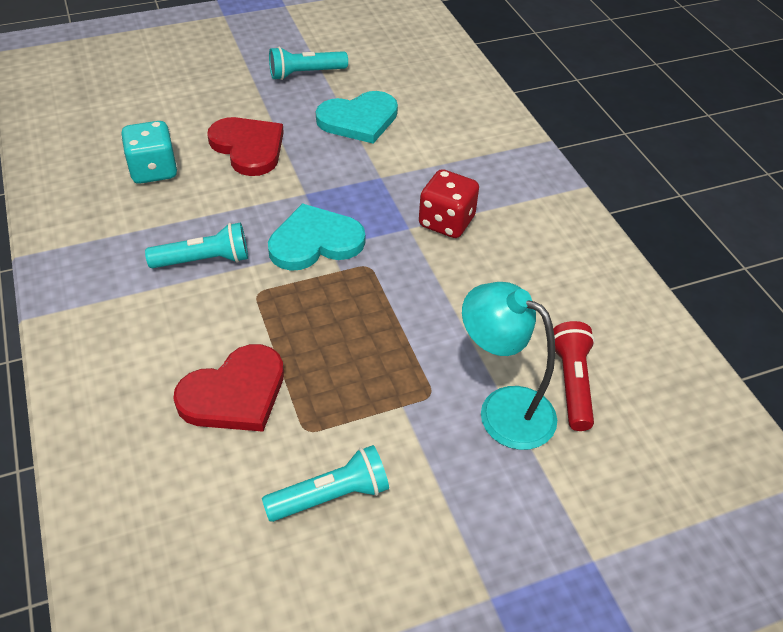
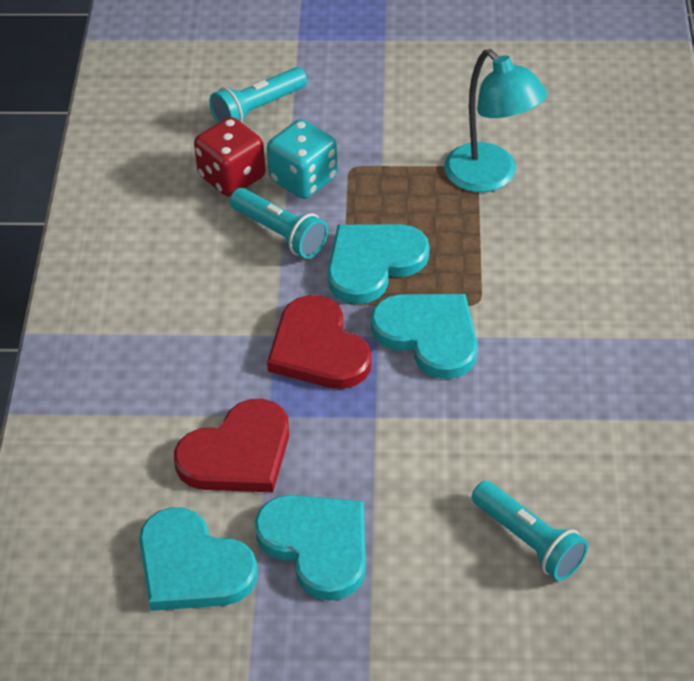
red flashlight: [553,321,595,431] = 1 -> none = 0
turquoise heart: [268,203,365,271] [316,91,398,144] = 2 -> [139,507,258,611] [255,495,366,601] [328,224,429,304] [371,294,478,379] = 4

